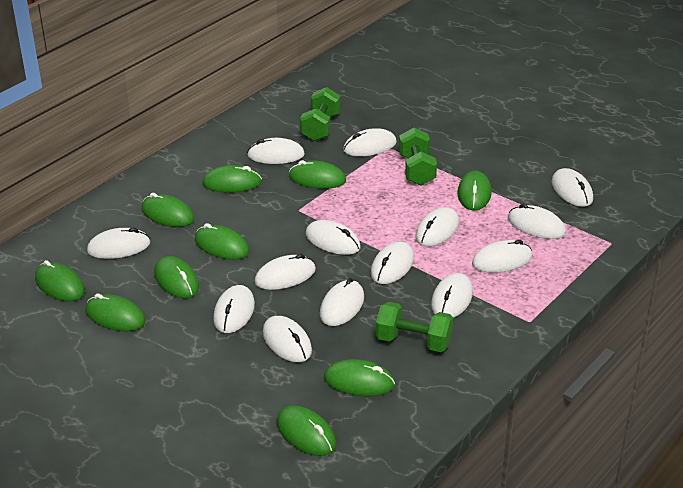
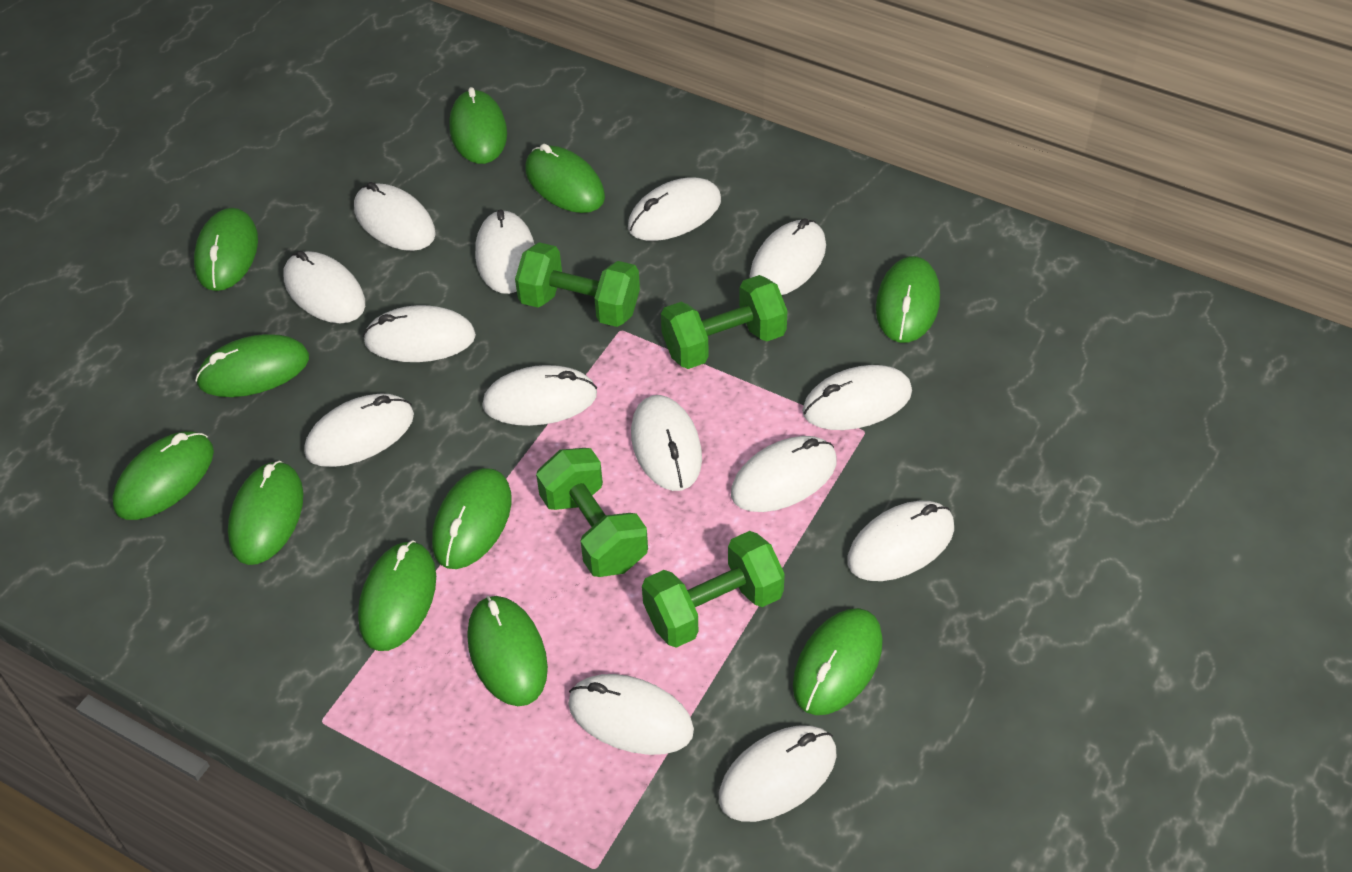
green dumbbell: [300,87,340,141] [376,302,453,352] [399,128,437,186] = 3 -> [515,242,640,327] [536,448,648,577] [642,531,785,648] [661,275,787,369] = 4
green mouse: [35,260,85,302] [85,294,145,331] [141,193,194,227] [154,256,199,298] [195,223,249,260] [202,165,262,192] [276,405,336,456] [289,160,346,189] [324,359,395,396] [457,171,492,211] = 10 -> [112,431,214,520] [194,208,258,291] [195,334,309,397] [228,461,303,565] [358,540,436,651] [432,468,512,569] [449,87,507,164] [467,596,548,706] [525,144,605,213] [793,608,883,715] [876,256,940,343] = 11

